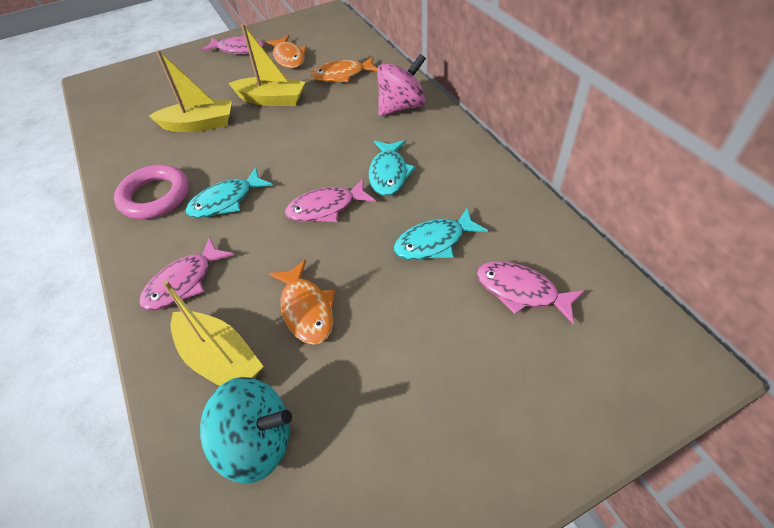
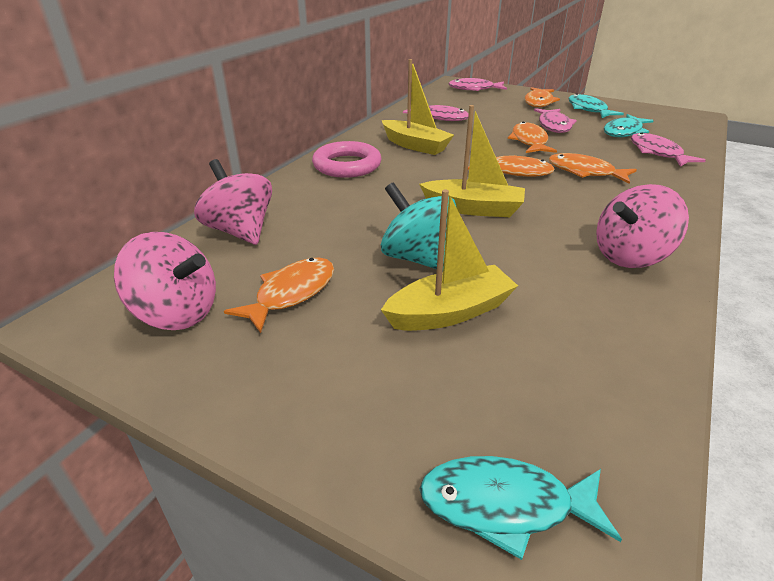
orange fish: [265,35,307,68] [268,259,335,344] [310,56,378,82] = 3 -> [224,258,334,333] [468,155,555,177] [508,121,557,153] [525,87,560,107] [549,153,637,184] = 5
pink spinning top: [377,54,426,116] = 1 -> [114,232,216,330] [194,159,272,245] [596,184,689,268] = 3

